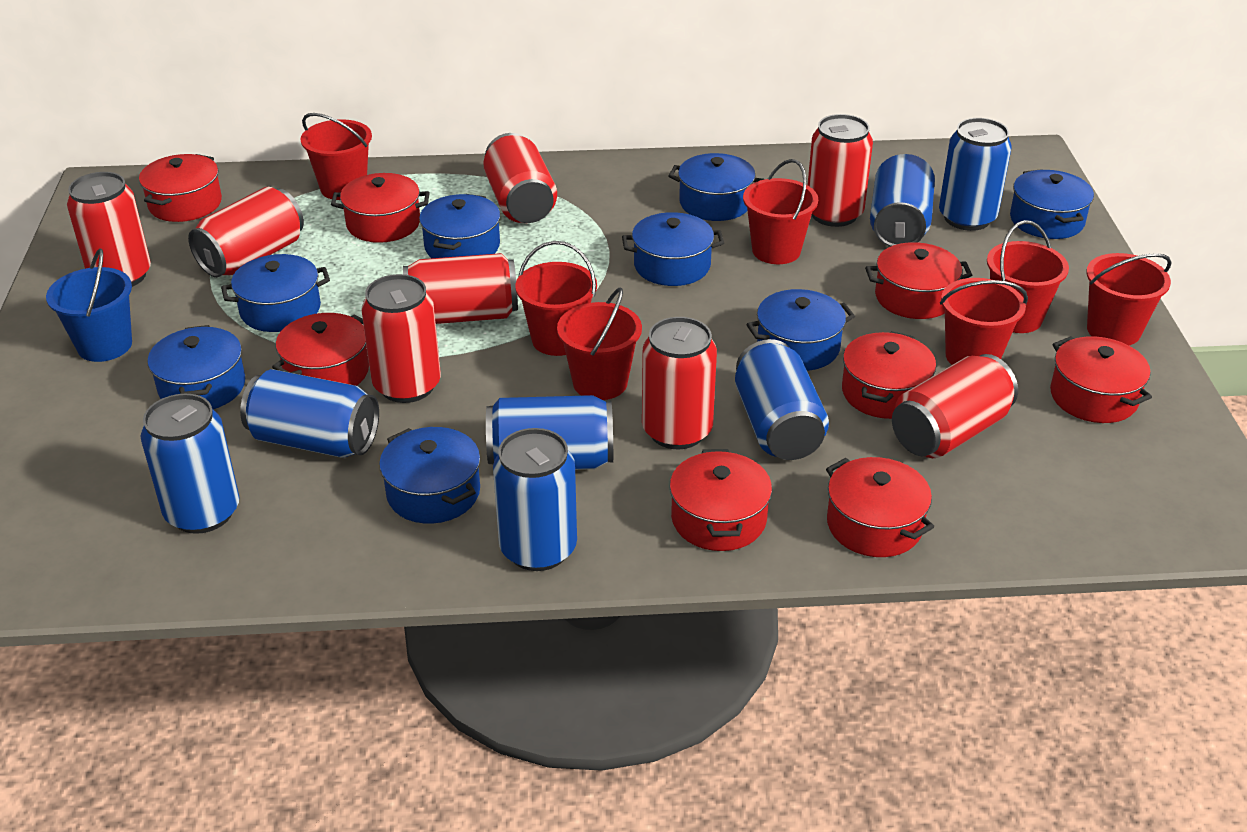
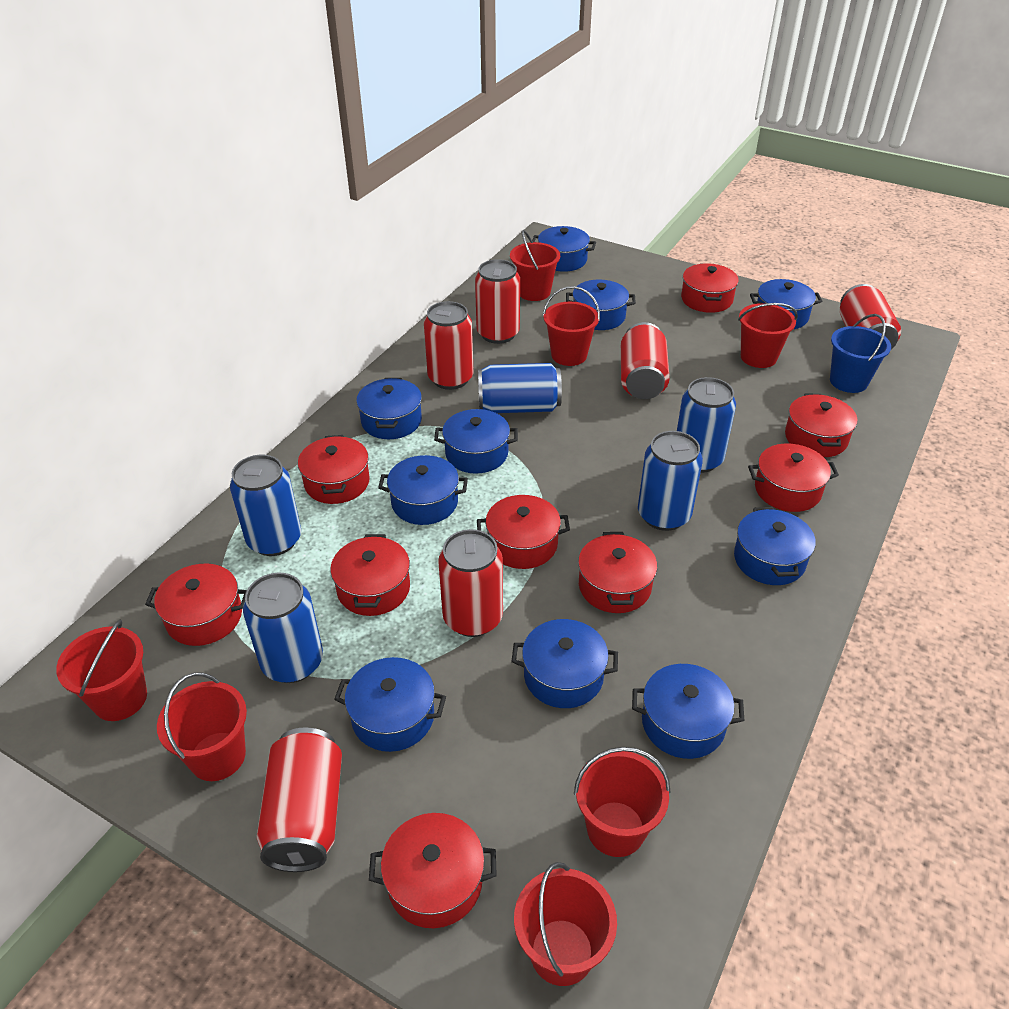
blue can: [141,394,239,534] [240,369,379,458] [486,395,613,470] [493,428,577,571] [735,339,829,460] [870,154,935,247] [939,118,1012,231] = 7 -> [230,454,301,556] [243,573,323,683] [478,363,562,413] [638,431,703,531] [677,377,736,473] = 5
blue pot: [147,325,245,409] [221,254,330,332] [379,427,480,524] [419,194,500,258] [622,212,724,286] [668,153,765,221] [746,289,855,371] [1010,169,1094,239] = 8 -> [334,657,446,752] [356,378,422,439] [378,455,468,525] [434,409,518,474] [511,619,618,708] [532,226,596,272] [566,280,636,330] [632,664,745,759] [734,507,816,585] [750,279,822,329] = 10
red can: [67,172,151,287] [188,187,304,278] [362,274,441,403] [403,253,518,324] [483,133,557,223] [642,317,717,450] [808,114,873,227] [892,354,1018,458] = 8 -> [257,728,342,872] [424,301,474,390] [438,529,503,637] [475,259,520,344] [621,322,670,399] [840,284,901,349] = 6
red pot: [139,154,222,222] [272,313,369,386] [331,173,430,243] [670,449,772,551] [826,457,934,557] [842,331,936,419] [865,242,972,319] [1050,336,1152,423] = 8 -> [145,563,247,646] [298,435,370,504] [330,534,410,616] [369,813,497,928] [477,495,570,569] [578,532,657,613] [681,263,739,313] [748,443,839,512] [785,394,857,457] = 9

